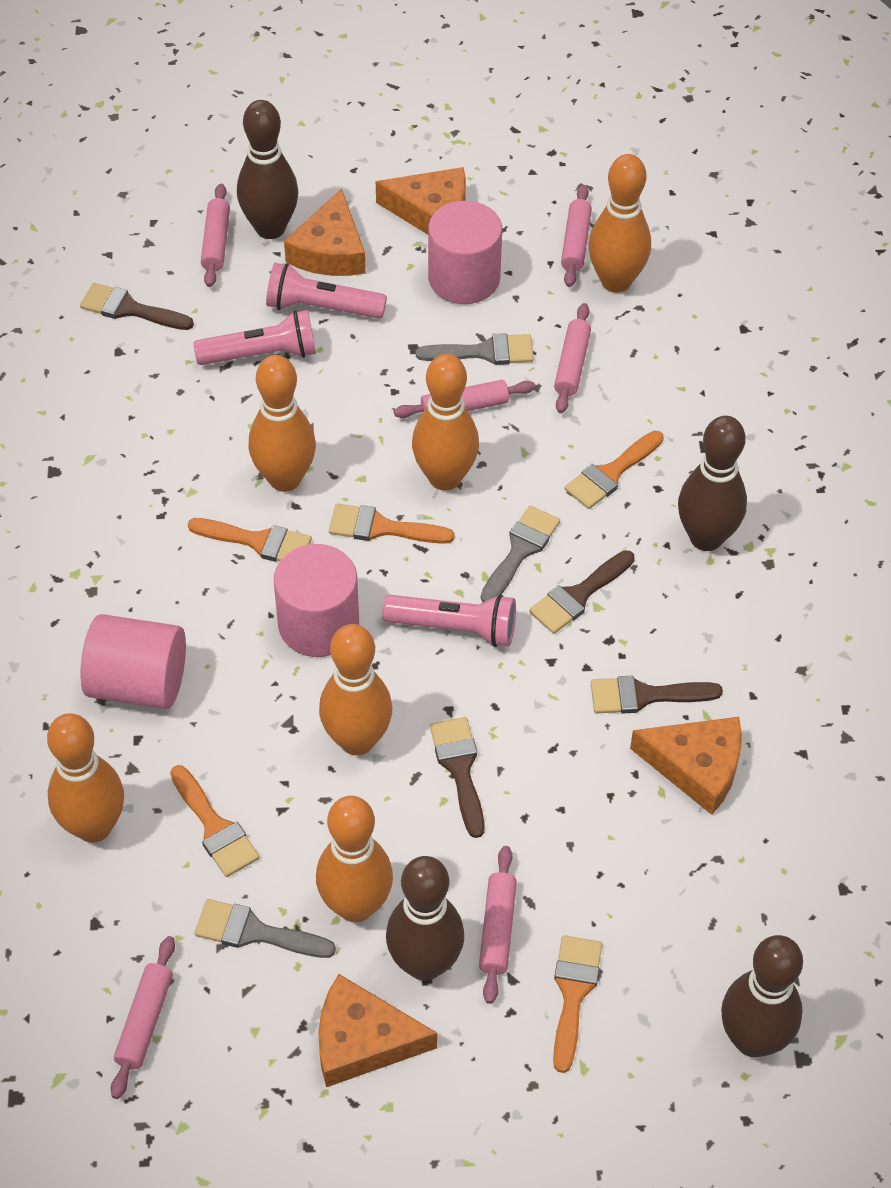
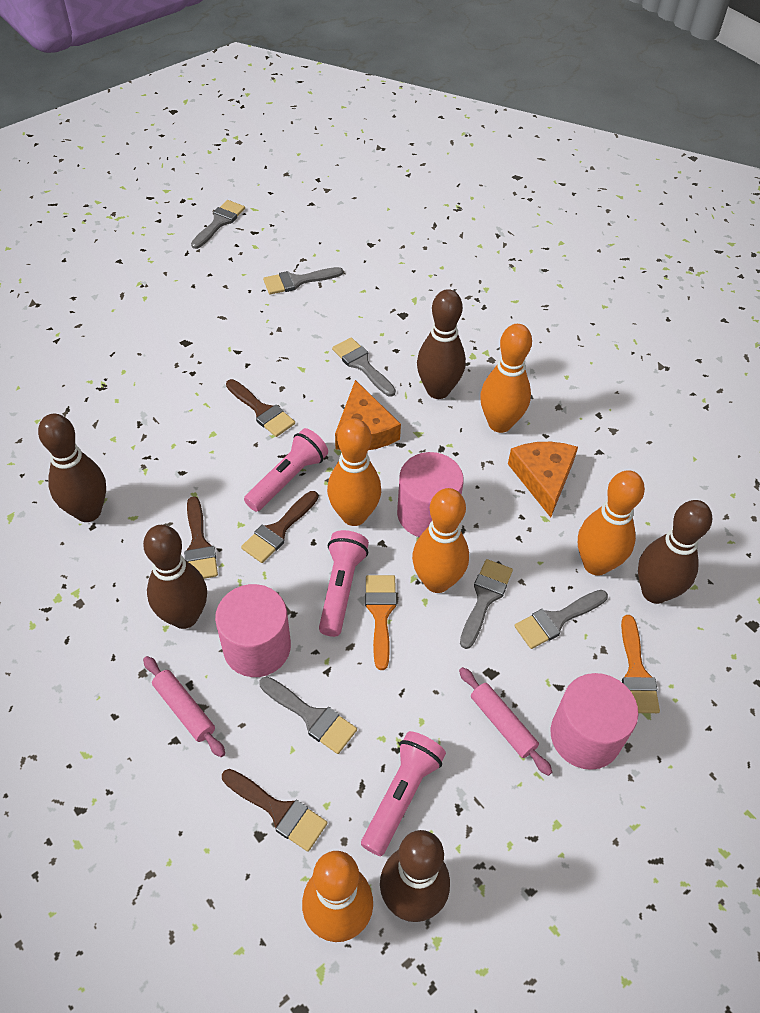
brown bowling pin: [237,100,299,239] [386,856,464,981] [678,416,747,551] [721,935,803,1057] = 4 -> [38,414,106,522] [143,525,207,629] [380,830,450,922] [417,289,466,399] [638,500,712,604] = 5
grey brush: [194,899,336,958] [416,333,534,365] [481,506,560,603] = 3 -> [191,200,245,249] [259,676,357,754] [263,267,343,294] [332,337,396,397] [460,559,513,649] [514,590,608,649] = 6
orange bowling pin: [47,713,124,843] [248,355,316,492] [316,796,393,922] [319,624,392,755] [412,354,479,491] [588,154,651,293] = 6 -> [302,851,373,942] [327,418,381,526] [412,488,469,593] [480,324,532,433] [578,470,645,576] = 5
orange brush: [170,765,260,877] [188,518,312,562] [329,504,455,544] [553,935,602,1073] [564,430,664,509] = 5 -> [365,575,397,670] [621,615,660,713] = 2
orange cheese: [284,188,366,276] [318,974,437,1087] [376,167,466,234] [630,717,742,815] = 4 -> [335,380,401,450] [508,442,578,517] = 2
pink rolling pin: [111,936,175,1099] [201,184,230,287] [394,380,536,418] [479,846,517,1004] [554,303,591,413] [561,185,592,287] = 6 -> [143,656,225,757] [459,667,552,776] = 2

